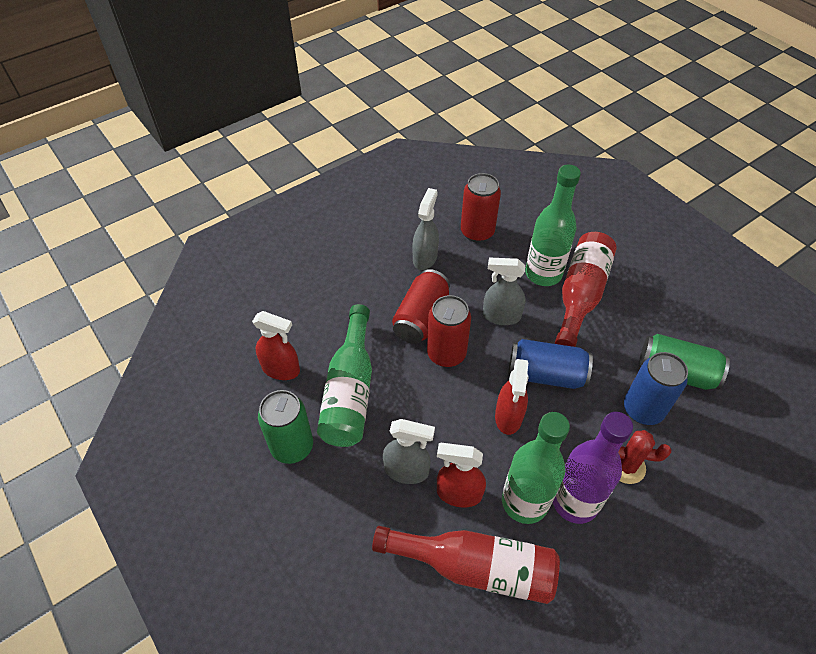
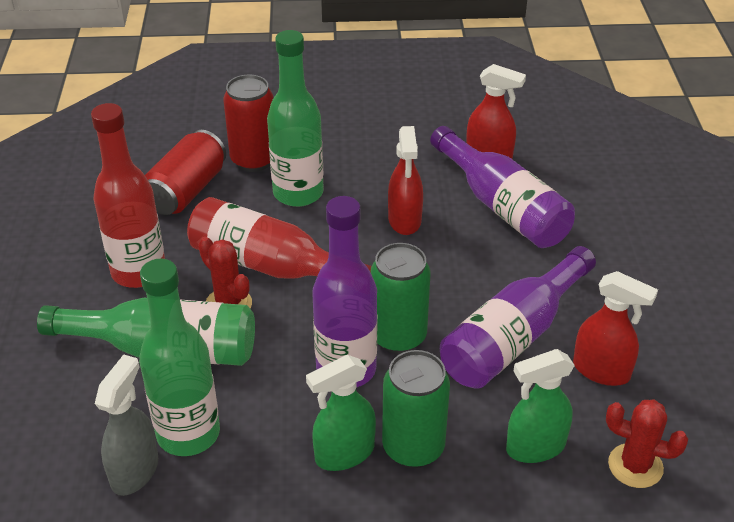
blue can: [509,339,593,389] [624,352,688,425] = 2 -> none = 0
green spray bottle: none = 0 -> [306,355,376,471] [506,349,575,463] = 2
grey spray bottle: [383,419,435,484] [412,188,439,270] [483,258,526,325] = 3 -> [95,354,158,496] = 1
purple bottle: [553,412,633,524] = 1 -> [312,196,378,387] [430,126,575,248] [440,246,596,388] = 3
red cactus: [618,430,671,484] = 1 -> [198,237,252,308] [606,400,688,488] = 2
red can: [392,269,450,344] [427,295,471,367] [461,173,501,242] = 3 -> [145,130,226,215] [223,74,273,172] = 2

